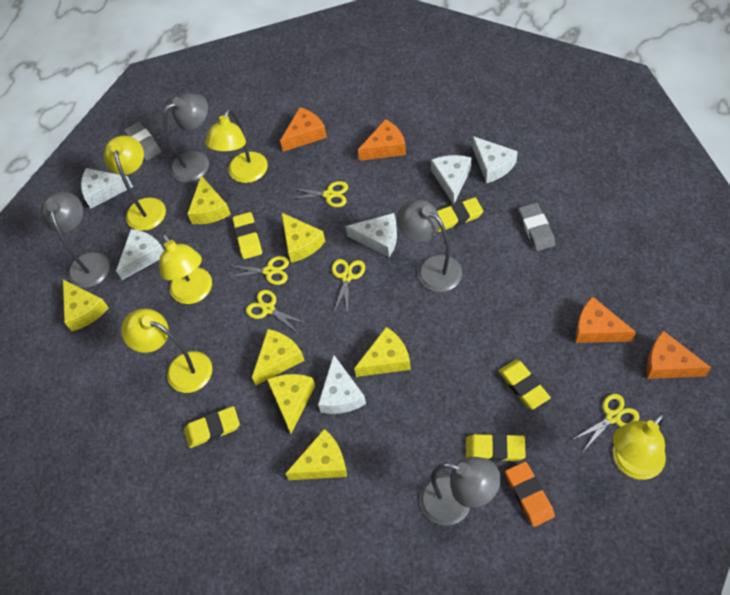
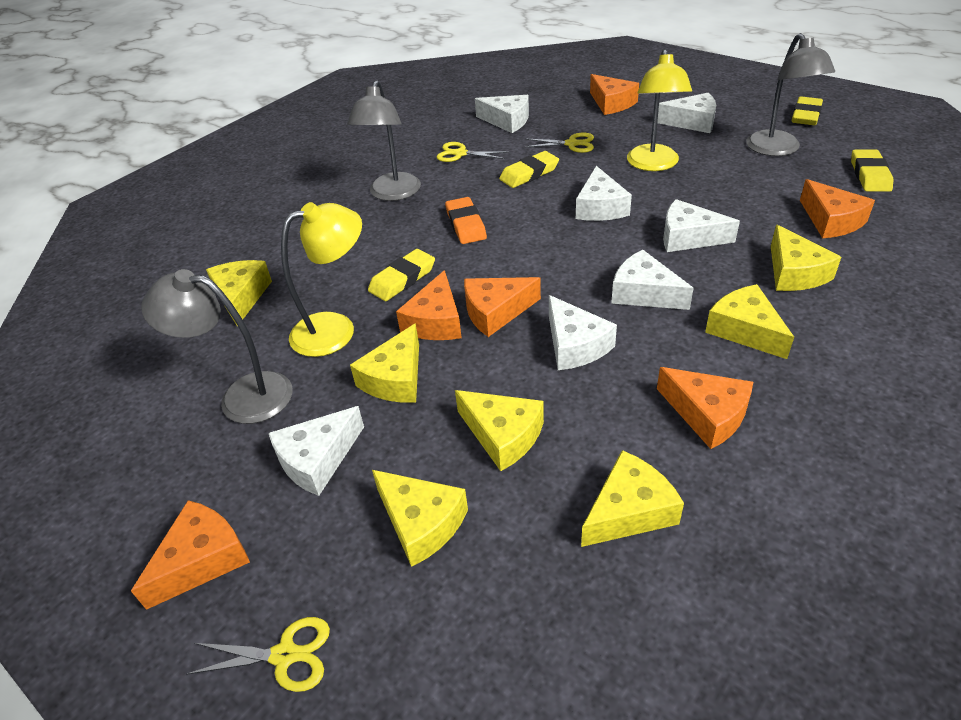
grey eraser: [124,122,161,161] [518,203,555,251] = 2 -> none = 0
grey lamp: [41,192,110,288] [163,93,209,182] [397,200,462,292] [420,457,501,526] = 4 -> [141,269,293,424] [347,80,421,201] [746,33,835,156] = 3
orange cheese: [280,107,327,152] [358,119,406,161] [576,297,636,343] [646,331,711,379] = 4 -> [131,500,250,610] [396,270,462,340] [464,277,541,337] [590,74,639,115] [657,367,753,449] [800,179,875,238] = 6
white cheese: [81,168,133,208] [116,229,164,280] [318,355,366,414] [345,213,397,257] [431,155,471,204] [472,136,518,183] = 6 -> [269,406,364,496] [475,95,529,133] [549,295,617,370] [576,166,632,221] [611,250,694,310] [657,93,716,133] [663,199,740,252] = 7
yellow eraser: [184,406,240,448] [232,212,262,259] [437,197,483,232] [466,434,526,461] [498,360,551,409] = 5 -> [368,249,435,301] [499,151,559,188] [792,96,823,125] [851,150,894,192] = 4
yellow lamp: [104,135,166,231] [121,309,212,393] [159,233,212,304] [205,109,268,183] [613,413,666,480] = 5 -> [281,202,362,357] [627,49,692,171] = 2
yellow scissors: [227,256,289,285] [246,290,308,334] [289,181,348,207] [332,259,365,313] [572,394,639,450] = 5 -> [187,617,330,692] [437,142,509,162] [524,133,594,153] = 3

